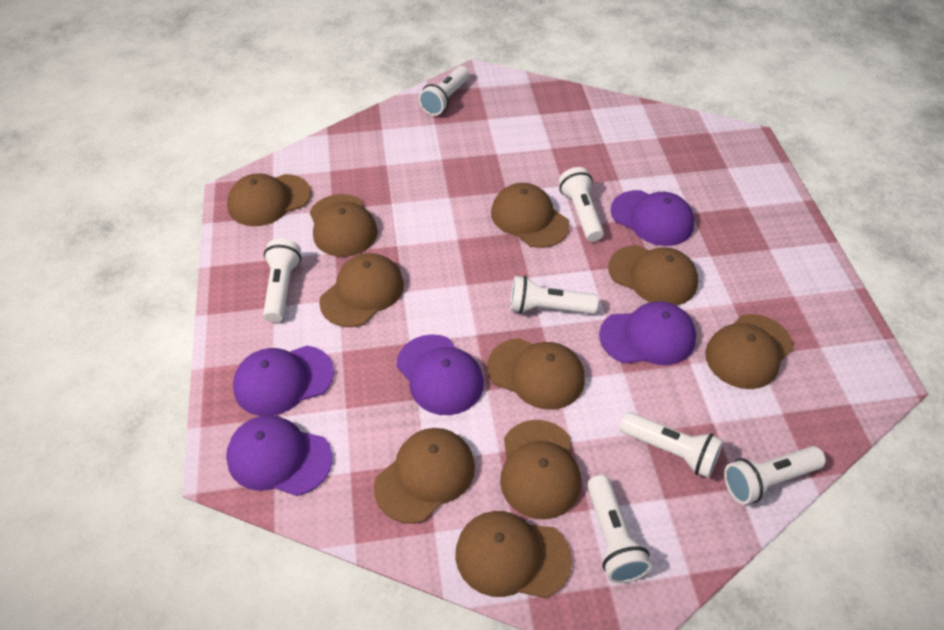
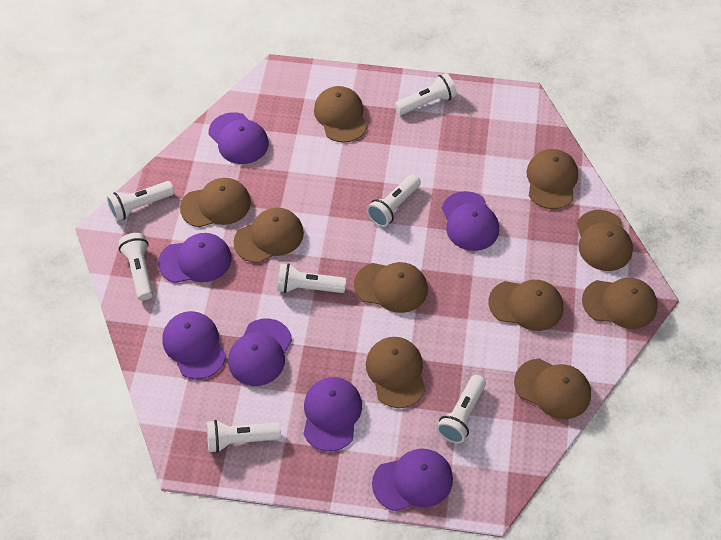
purple cap: [226,415,333,496] [233,346,334,416] [397,334,484,415] [599,302,696,365] [610,190,695,246] = 5 -> [158,233,232,283] [163,311,226,379] [209,112,269,164] [228,318,292,386] [303,377,362,451] [372,449,453,511] [442,191,499,251] = 7

